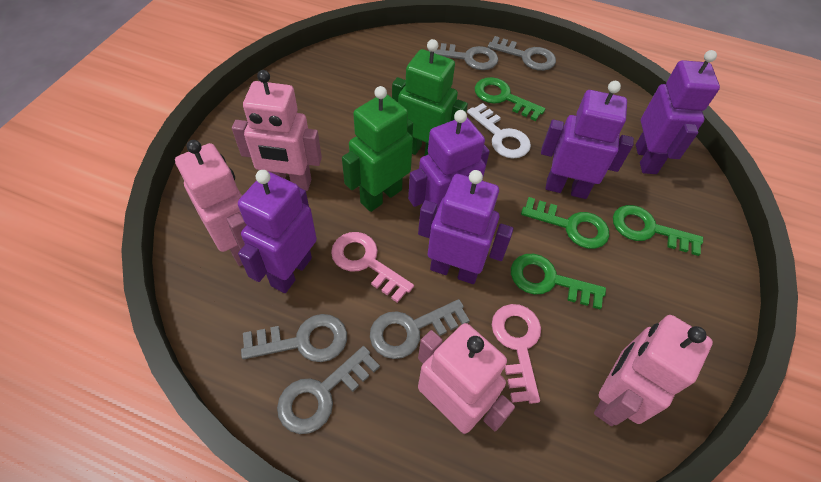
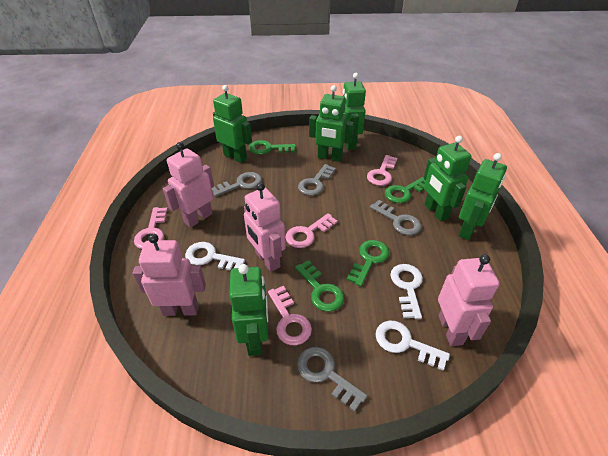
green robot: [342,86,413,212] [392,39,468,156] = 2 -> [213,85,252,163] [229,264,268,356] [309,85,354,162] [343,73,366,150] [424,136,472,221] [459,153,507,240] = 6
grey key: [241,314,347,362] [277,346,380,434] [370,299,470,359] [434,43,498,70] [488,36,556,71] = 5 -> [212,172,262,197] [297,347,367,412] [298,164,336,196] [370,200,421,235] = 4
pink key: [331,232,414,303] [492,304,541,404] = 2 -> [134,207,168,249] [268,286,312,345] [285,213,338,248] [367,155,397,186] = 4
purple robot: [238,170,317,293] [408,110,490,210] [418,170,513,284] [541,81,634,199] [636,50,720,174] = 5 -> none = 0
white key: [467,103,531,159] = 1 -> [185,242,245,270] [376,321,450,371] [390,264,423,319] = 3

